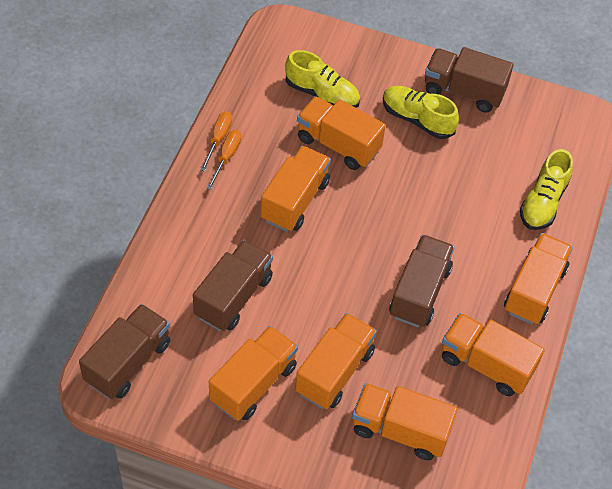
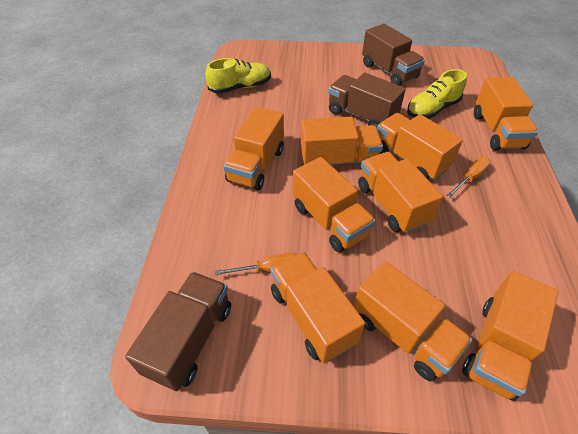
brown truck: [79,304,170,399] [193,240,273,331] [389,235,455,327] [425,47,514,113] = 4 -> [125,272,231,391] [328,73,406,127] [362,24,425,86] = 3
orange truck: [209,326,298,421] [261,146,331,232] [295,313,377,409] [297,96,386,170] [352,383,458,460] [442,313,545,396] [504,233,573,324] = 7 -> [223,107,284,190] [270,252,365,363] [293,157,376,252] [301,117,383,166] [354,261,472,381] [358,152,443,234] [377,113,463,180] [462,271,558,401] [474,77,538,150] = 9
yellow shoe: [285,50,360,108] [383,86,459,139] [520,149,573,230] = 3 -> [206,58,271,94] [407,69,467,119] = 2

